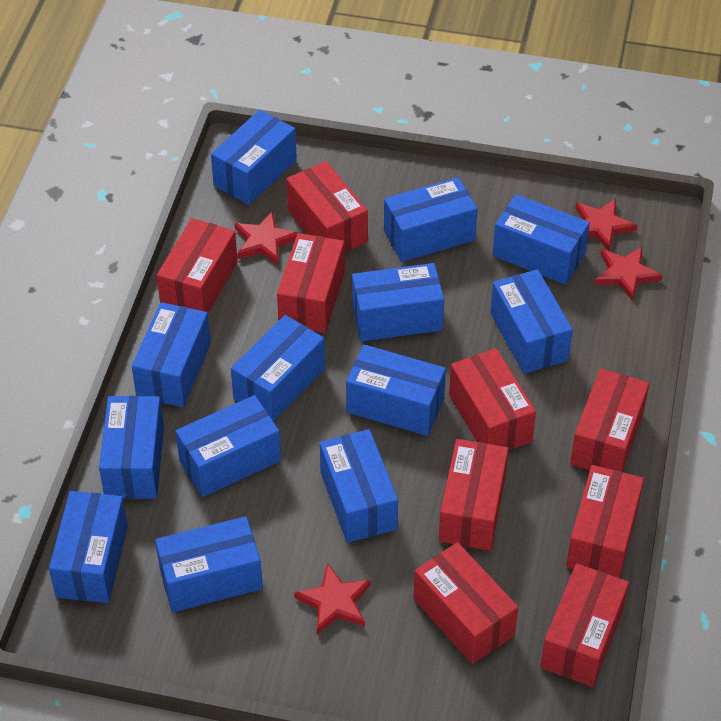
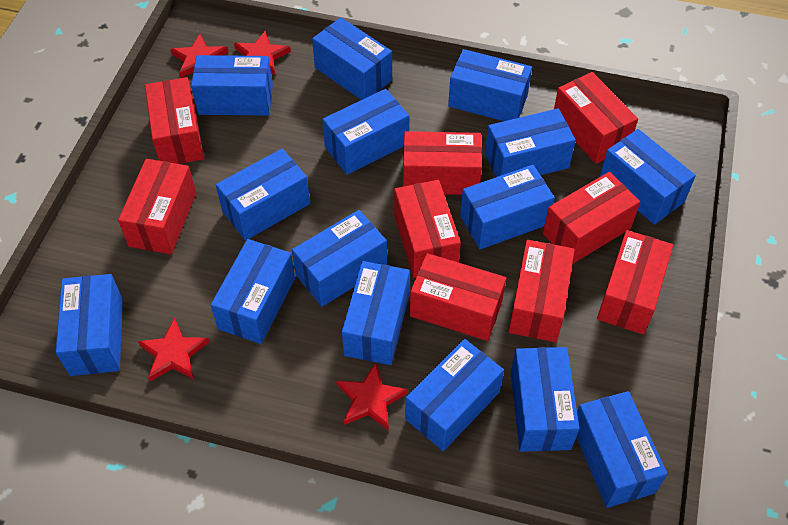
blue box: [49,491,128,603] [99,396,164,499] [132,302,211,407] [155,516,263,612] [175,395,281,497] [211,110,297,205] [231,315,325,422] [320,429,398,543] [346,345,446,436] [352,263,444,342] [384,177,477,262] [490,269,573,374] [493,194,590,285] = 13 -> [56,274,123,376] [191,55,273,116] [211,239,295,344] [216,148,310,241] [292,210,387,307] [312,17,392,100] [322,89,409,175] [342,261,410,365] [405,339,504,451] [448,49,532,121] [460,165,555,249] [485,108,576,177] [511,347,579,452] [576,391,667,508] [600,129,696,225] = 15

